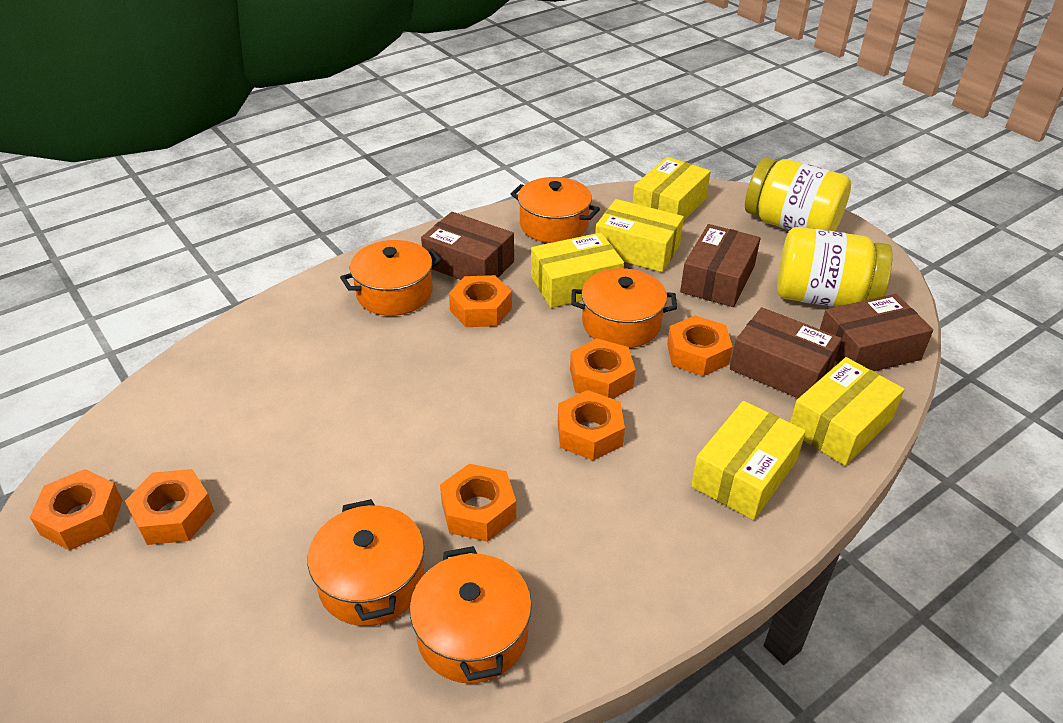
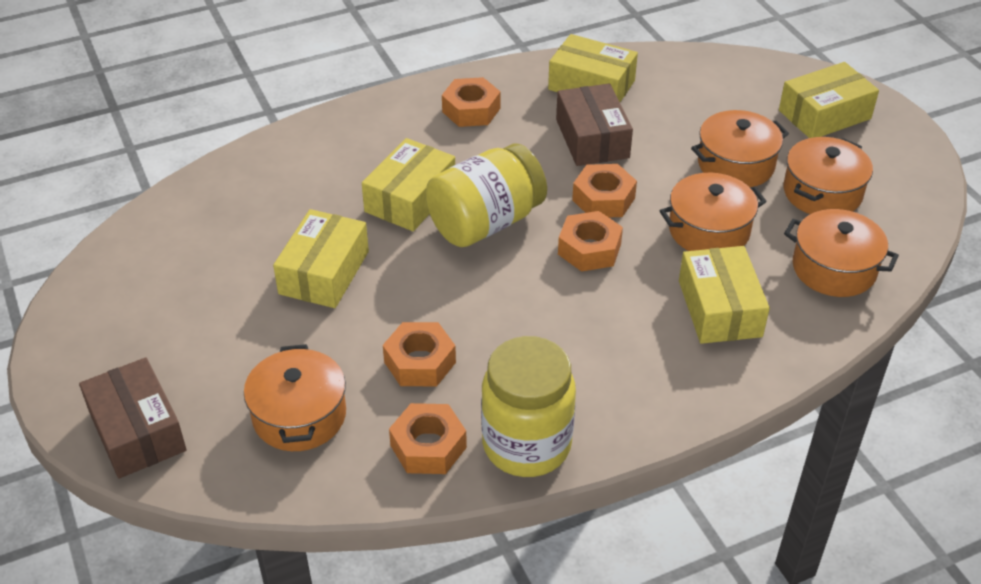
brown box: [421,212,514,280] [680,224,761,307] [730,307,842,398] [820,294,933,371] = 4 -> [79,357,186,478] [556,83,633,166] = 2
orange nut: [30,469,123,550] [125,469,214,545] [440,464,516,542] [449,275,512,327] [558,390,625,460] [570,338,635,399] [667,315,733,376] = 7 -> [383,322,456,386] [389,403,467,474] [442,77,500,127] [558,211,623,272] [572,164,637,217] = 5

